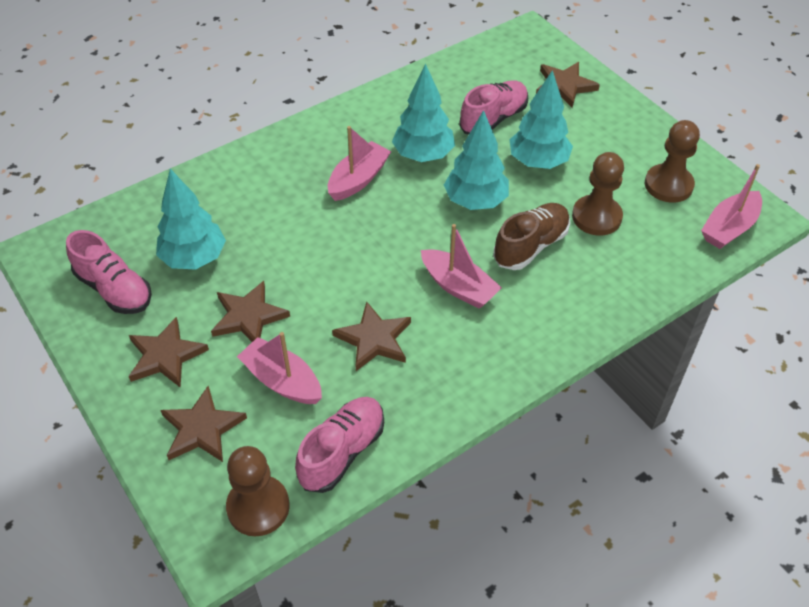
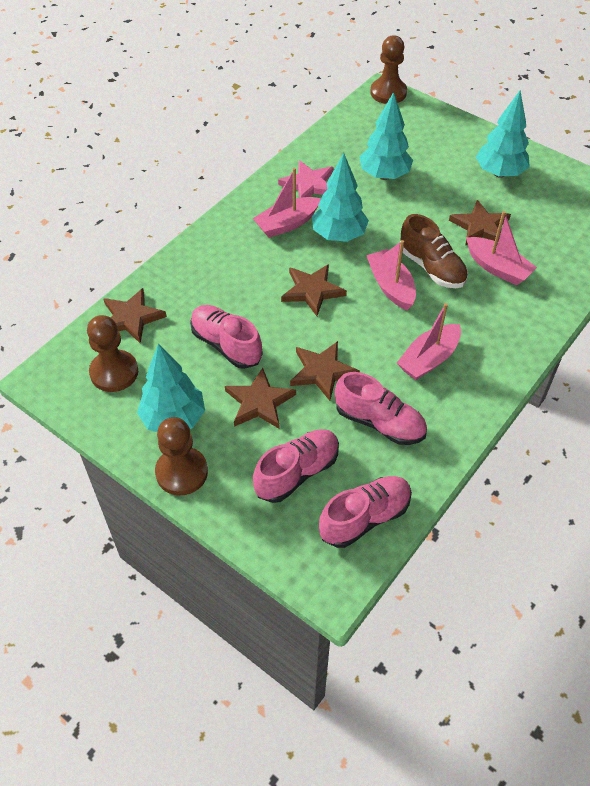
pink shoe: [66,230,152,314] [295,397,384,493] [459,80,528,135] = 3 -> [190,305,263,369] [253,429,339,503] [319,476,412,548] [335,372,427,445] = 4
pink star: none = 0 -> [278,160,334,198] = 1

